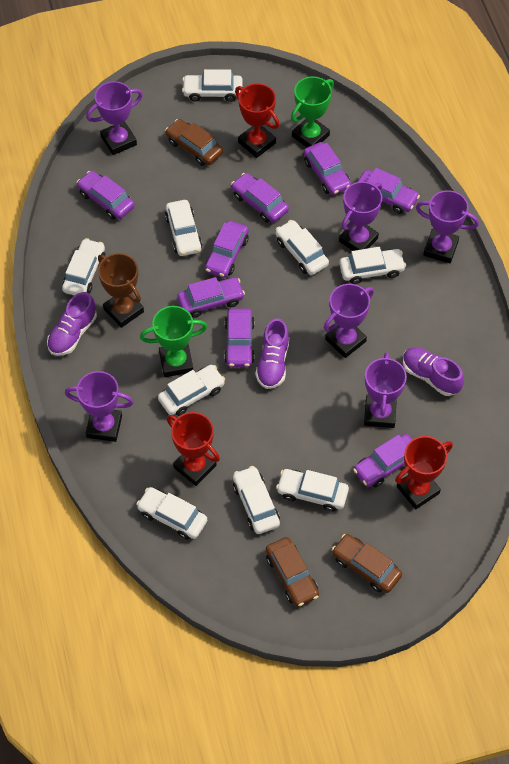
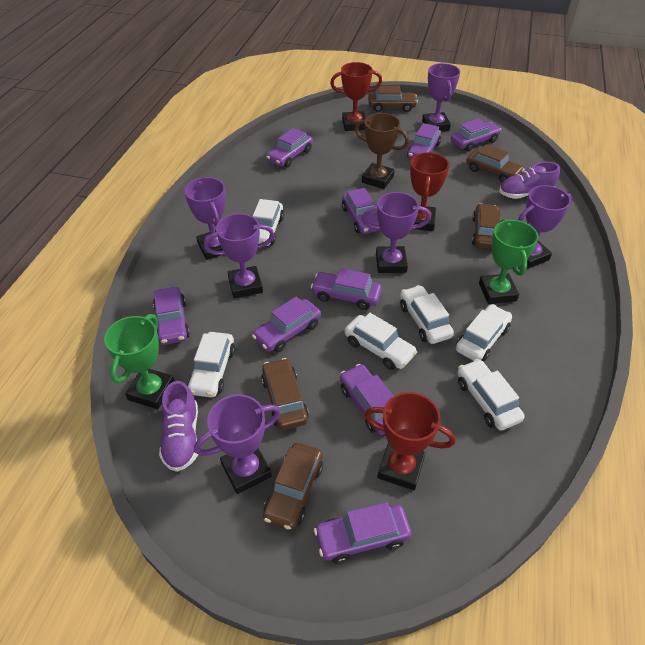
brown car: [165,119,223,166] [266,537,319,607] [332,534,402,593] = 3 -> [261,358,309,430] [263,443,323,530] [368,85,418,112] [466,144,525,183] [472,203,501,249] = 5
purple car: [77,171,135,219] [177,277,245,318] [205,221,249,278] [224,308,255,367] [231,173,289,223] [304,142,351,195] [353,434,412,488] [357,168,420,214] = 8 -> [153,287,190,345] [252,297,321,352] [266,128,313,167] [311,268,382,310] [314,502,411,564] [340,364,393,435] [342,188,381,234] [407,123,441,159] [451,118,501,151] = 9
purple shoe: [47,292,97,356] [255,318,289,389] [403,347,464,396] = 3 -> [159,381,198,472] [499,162,560,199] = 2
white car: [62,238,105,295] [136,487,207,540] [158,365,225,416] [165,200,202,256] [182,69,243,102] [233,466,280,534] [276,220,329,275] [276,469,349,512] [339,247,406,284] = 9 -> [188,332,235,398] [253,199,284,246] [345,313,417,370] [400,285,454,344] [456,304,512,362] [457,359,525,430] = 6

